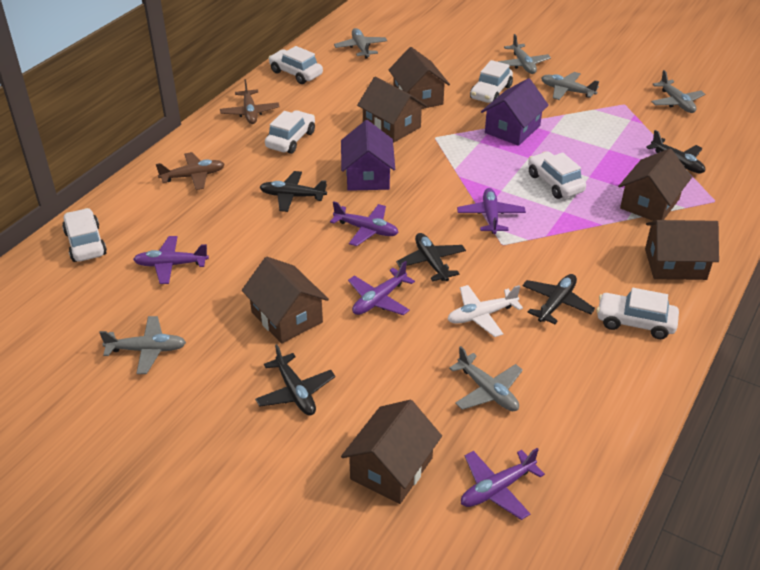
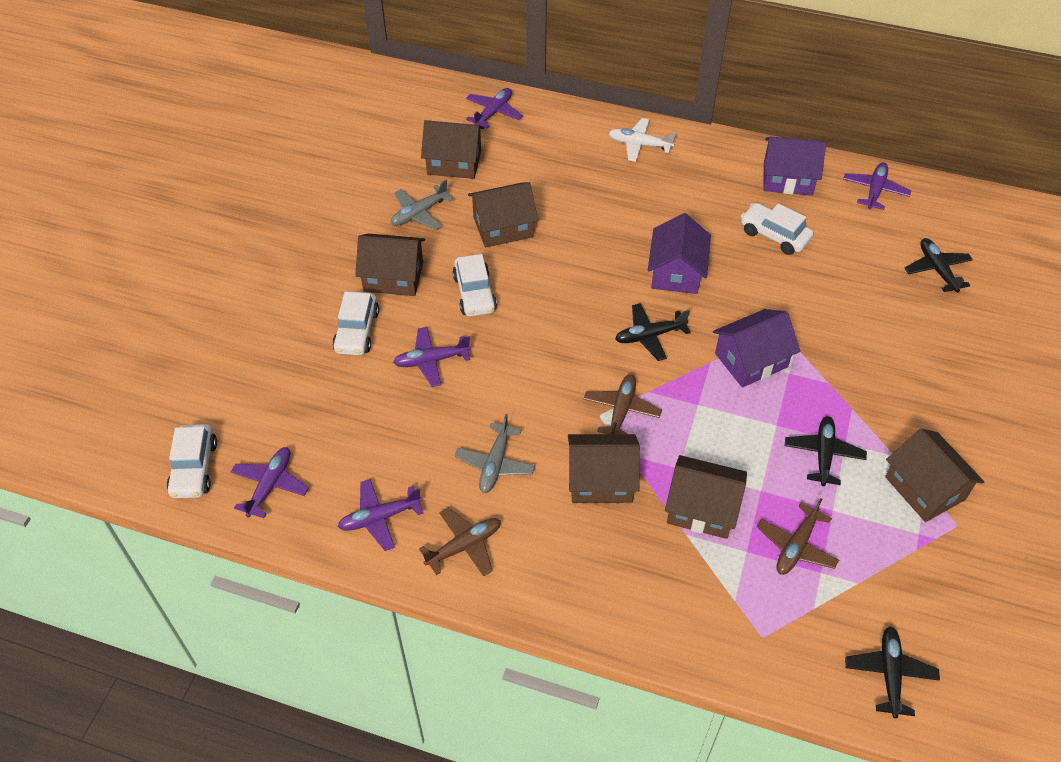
black plane: [255,344,335,415] [260,171,327,212] [396,233,466,282] [522,274,595,324] [646,130,705,173] = 5 -> [615,303,691,361] [785,416,867,486] [845,626,940,718] [905,238,973,293] = 4
brown plane: [156,152,225,190] [220,79,280,124] = 2 -> [419,508,501,577] [584,374,662,434] [757,498,839,575] = 3
grey plane: [99,316,186,374] [334,28,387,59] [449,346,523,411] [498,34,551,74] [541,72,599,100] [651,70,705,113] = 6 -> [391,180,454,230] [455,414,535,493] = 2
purple house: [341,120,395,191] [481,78,549,146] = 2 -> [648,213,711,294] [713,309,800,388] [763,137,826,196] = 3
white car: [62,208,107,262] [265,110,315,154] [268,46,323,84] [470,60,513,103] [528,151,586,199] [597,288,679,339] = 6 -> [166,424,217,498] [332,292,379,355] [453,254,497,317] [741,203,814,255] = 4

